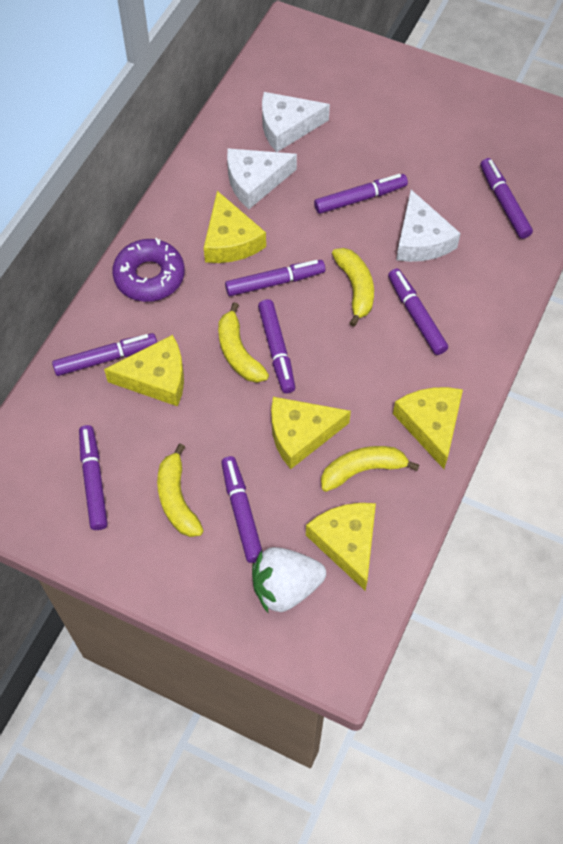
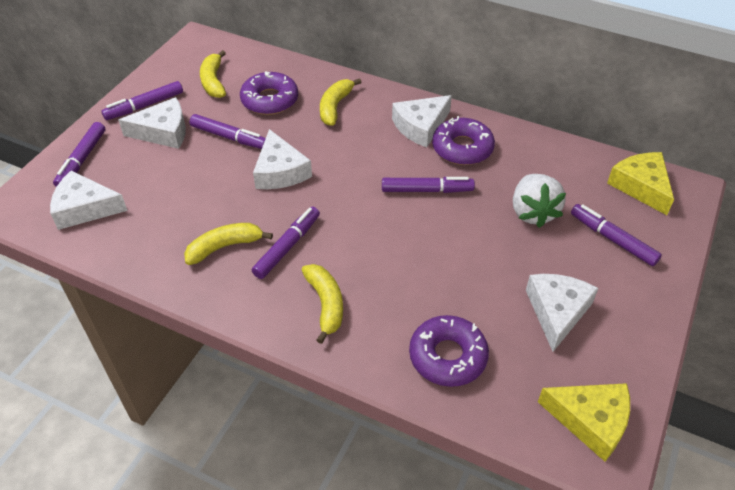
purple donut: [112,238,185,302] = 1 -> [240,71,298,115] [409,315,489,387] [432,116,495,165] = 3
purple marker: [52,333,157,376] [79,425,108,530] [221,456,263,563] [225,260,325,296] [258,299,295,394] [314,174,408,214] [388,269,448,355] [480,158,533,239] = 8 -> [53,122,105,187] [101,81,183,120] [190,114,266,149] [252,207,320,279] [382,177,475,193] [571,204,662,266] = 6
white cheese: [227,148,297,209] [262,92,330,152] [396,190,461,262] = 3 -> [50,171,128,230] [118,97,186,149] [253,129,312,189] [392,95,452,147] [526,274,599,352] = 5
yellow cheese: [104,335,184,406] [204,191,266,263] [271,397,351,469] [306,503,376,591] [393,387,463,469] = 5 -> [538,383,630,462] [607,152,674,215] = 2

